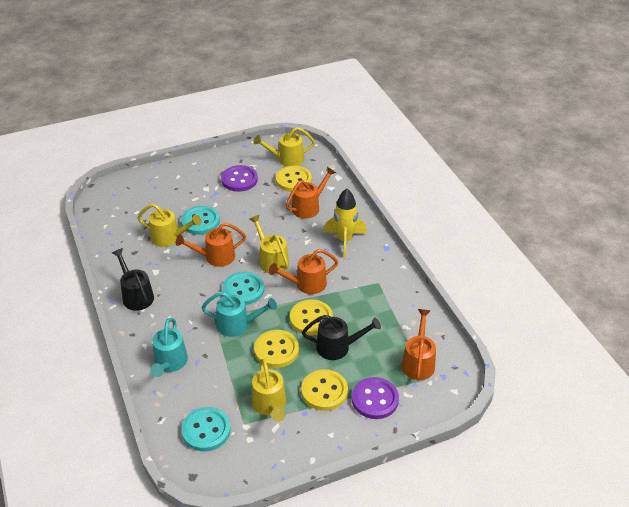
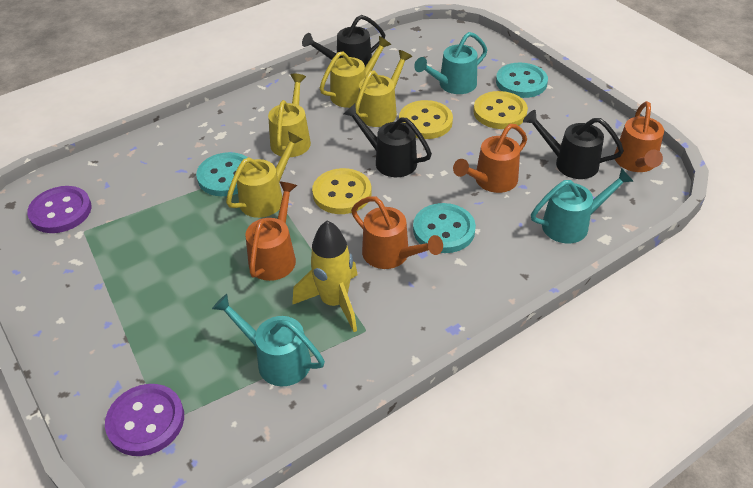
black watering can: [112,248,154,311] [302,315,381,360] = 2 -> [302,15,385,66] [344,104,432,177] [523,110,624,179] = 3
turquoise watering can: [150,318,188,377] [201,292,277,337] = 2 -> [212,294,325,386] [414,32,487,94] [531,168,634,244] = 3
yellow button: [254,330,299,368] [276,166,312,192] [290,300,333,335] [301,369,348,411] = 4 -> [312,168,372,214] [399,100,453,139] [474,91,528,129] = 3

